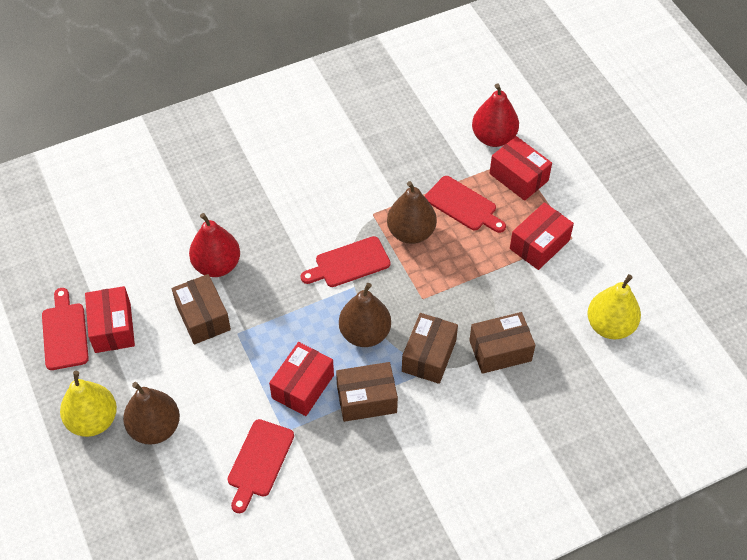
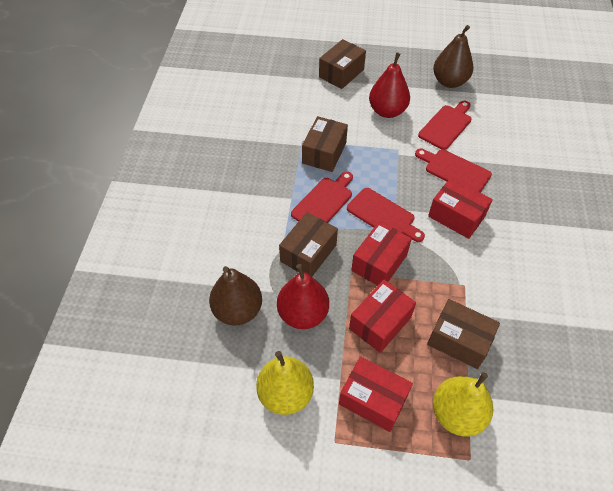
brown pear: [123,382,180,445] [339,283,391,347] [387,181,437,244] = 3 -> [209,266,262,325] [433,25,473,88] = 2

